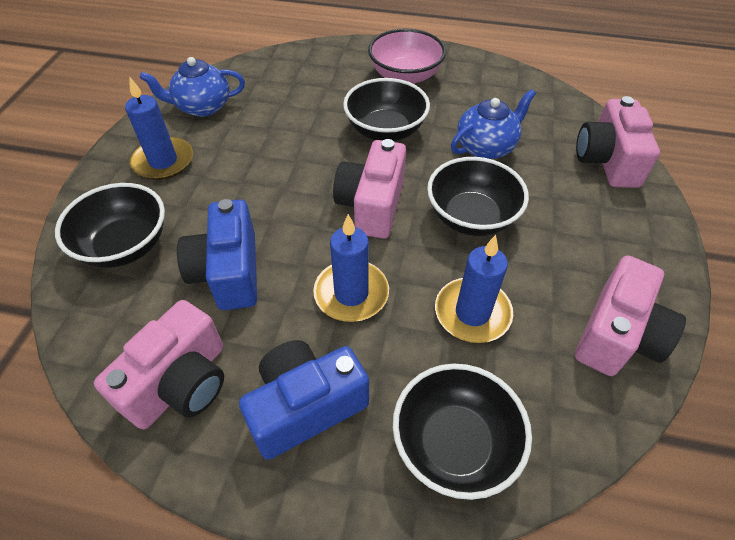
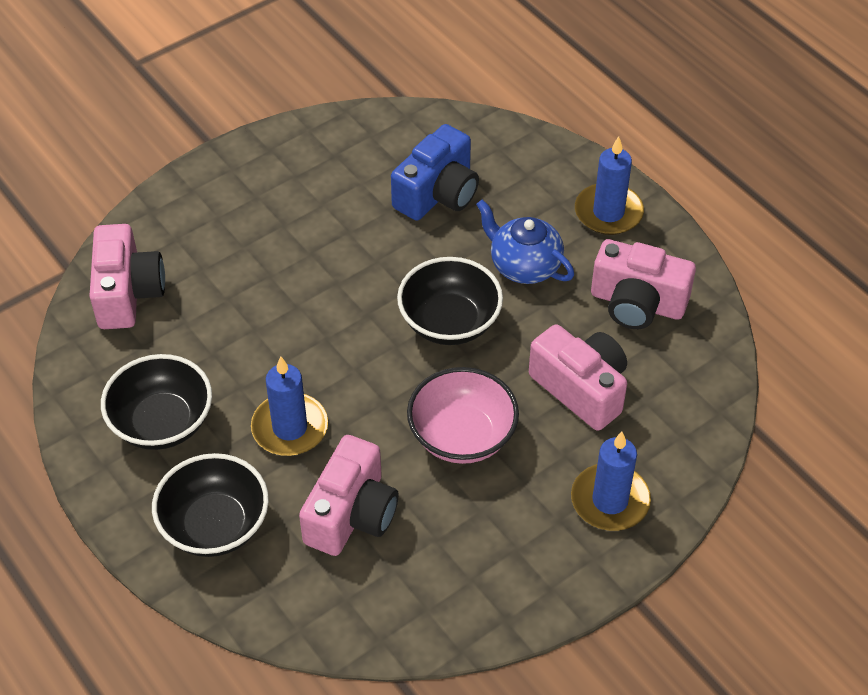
black bowl: [55,183,165,268] [343,78,430,141] [393,364,532,500] [427,157,529,236] = 4 -> [101,354,212,450] [152,453,269,557] [397,257,503,345] = 3
blue camera: [177,199,257,310] [239,340,369,460] = 2 -> [391,124,479,221] = 1
blue teapot: [140,57,245,117] [451,89,536,159] = 2 -> [476,199,574,284] = 1

